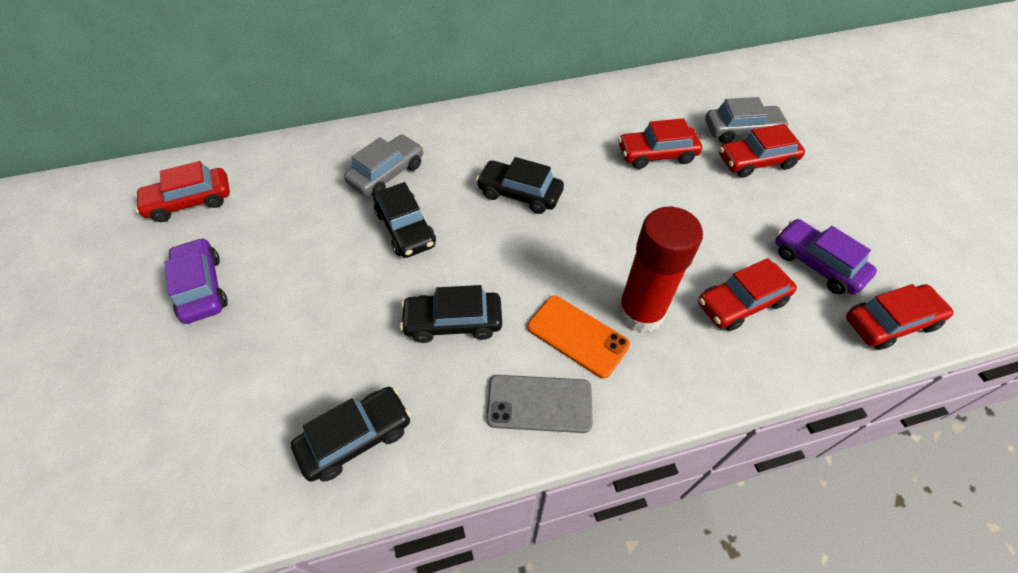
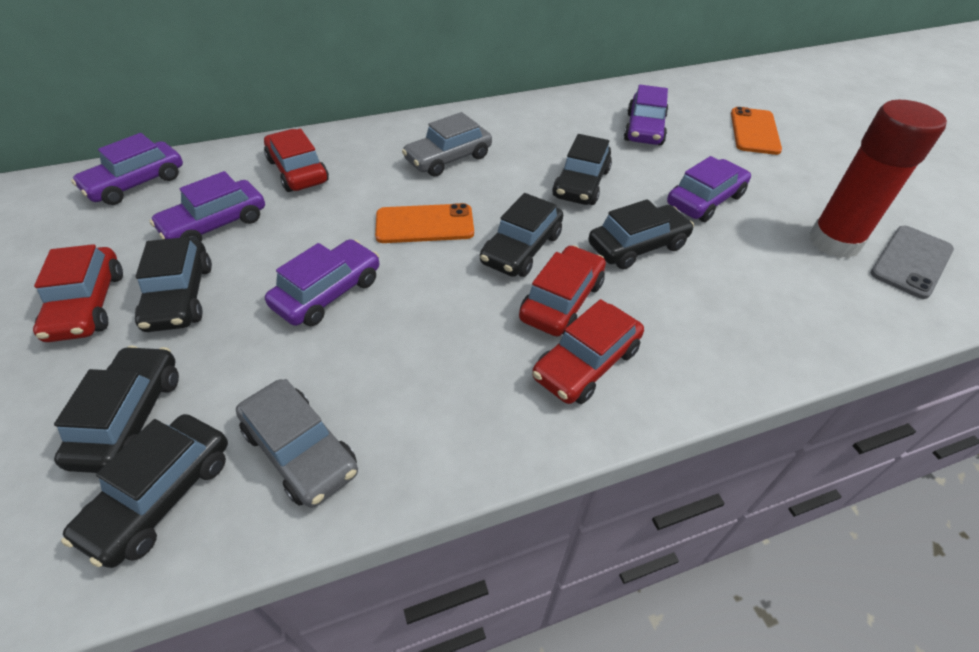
black car: [291,387,411,482] [373,182,436,258] [400,285,502,343] [476,157,564,214] = 4 -> [54,346,179,473] [61,414,228,568] [135,237,212,332] [480,193,563,277] [552,134,612,205] [588,199,694,269] = 6
orange phone: [527,296,630,379] = 1 -> [375,203,474,243] [731,107,782,155] = 2
purple car: [164,238,228,324] [775,219,877,295] = 2 -> [71,133,183,205] [150,171,265,242] [265,239,379,326] [624,85,668,145] [667,156,751,222] = 5
red car: [135,161,230,222] [618,118,702,169] [698,258,797,331] [719,124,805,178] [846,284,954,350] = 5 -> [33,244,123,342] [264,128,329,192] [519,245,606,336] [532,299,644,404] = 4

